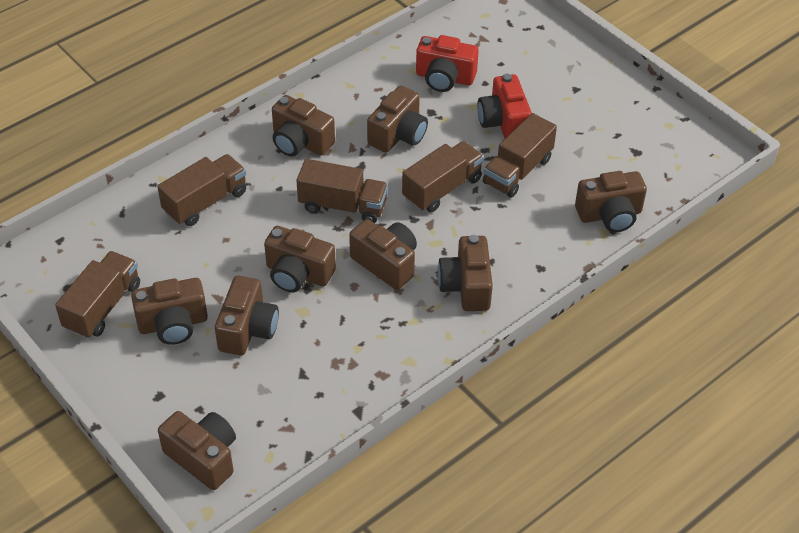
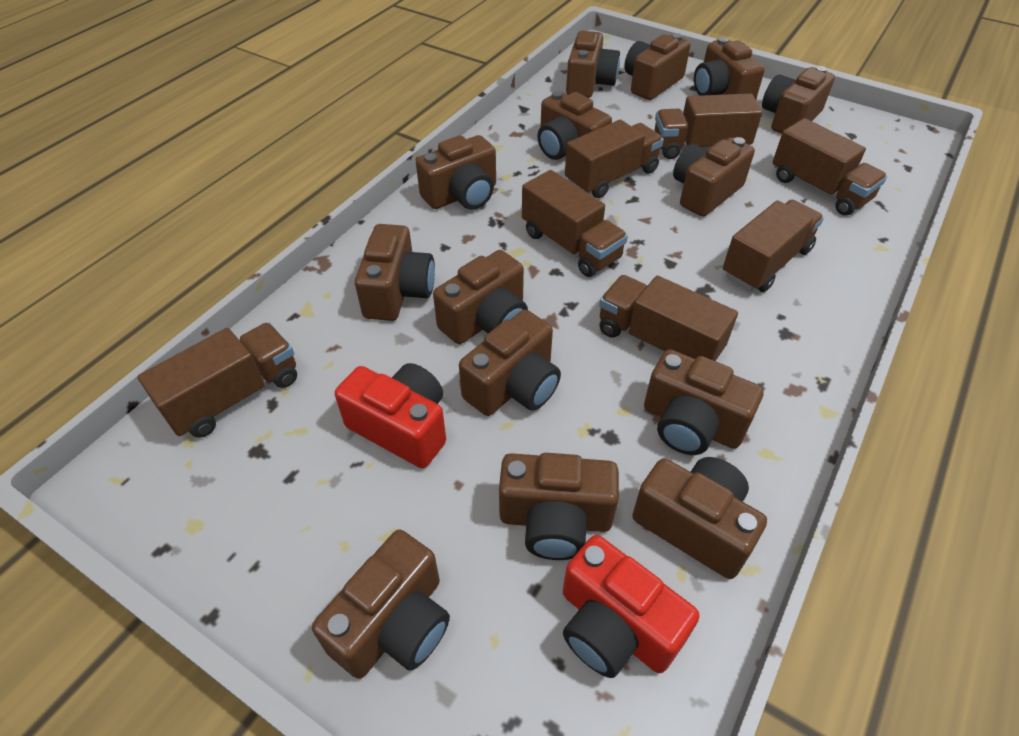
brown camera: [131,278,208,345] [158,411,236,490] [215,276,279,355] [264,226,336,292] [272,95,335,157] [349,219,417,290] [367,85,428,153] [438,235,493,311] [575,171,647,232] = 9 -> [312,530,450,679] [355,224,435,321] [416,135,496,210] [433,250,528,344] [459,310,561,416] [499,453,619,560] [537,91,612,160] [566,31,620,98] [624,33,691,100] [632,457,767,579] [644,349,764,455] [673,137,755,217] [694,37,765,99] [762,66,835,134] = 14
brown truck: [55,251,140,339] [157,154,246,226] [296,159,388,223] [402,141,484,212] [483,113,557,198] = 5 -> [137,323,297,438] [522,170,628,277] [565,119,664,198] [599,275,738,361] [654,93,762,159] [723,200,824,292] [773,118,887,215] = 7

